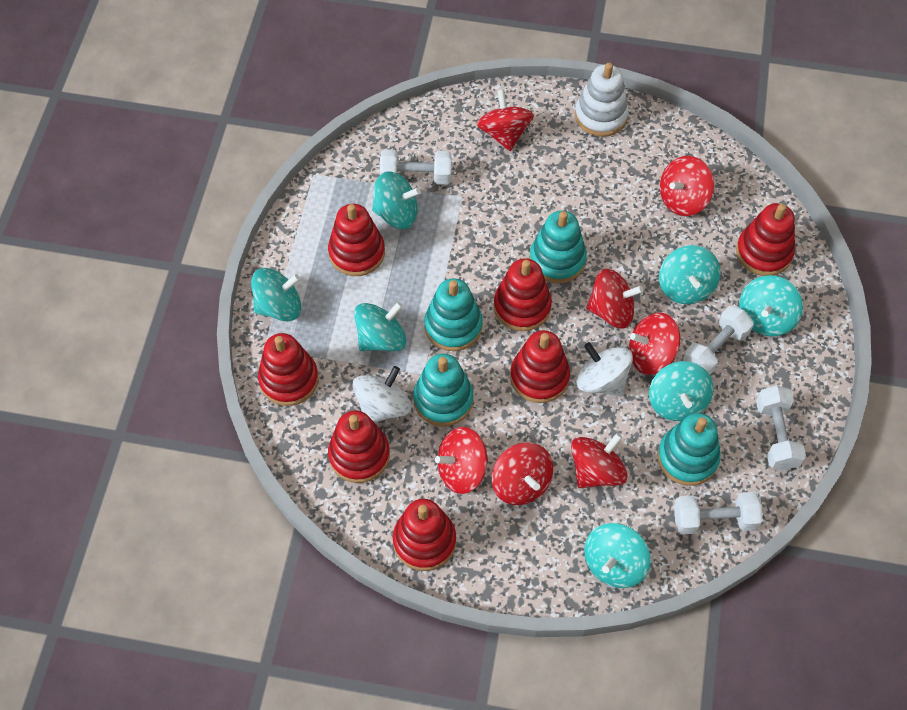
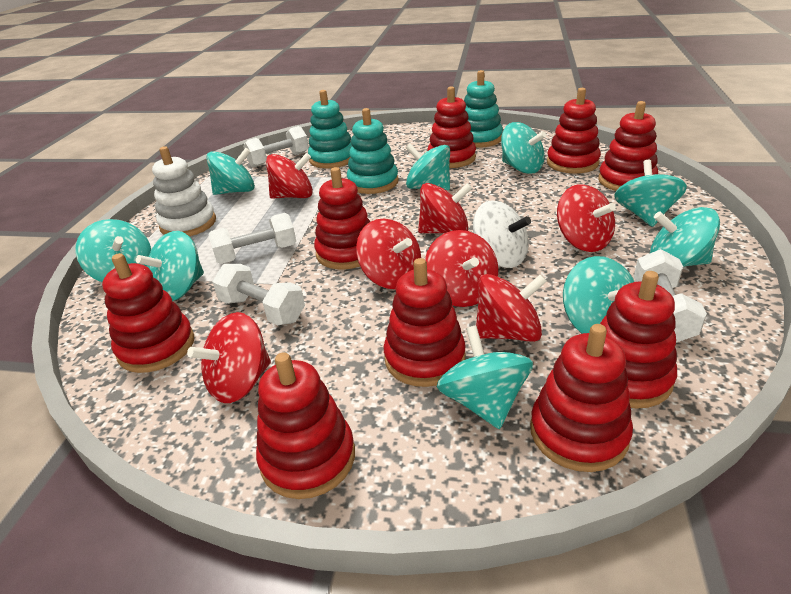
red stacking toy: [258,333,319,406] [328,204,385,276] [328,410,390,483] [393,499,456,571] [494,258,552,331] [510,330,570,403] [736,203,795,276] = 7 -> [102,253,194,373] [256,352,355,499] [314,167,370,270] [383,258,466,387] [427,87,476,168] [530,324,633,472] [547,88,601,174] [598,101,658,191] [600,271,677,409] = 9
turquoise spinning top: [251,268,301,321] [354,302,406,351] [372,172,421,229] [584,523,651,588] [649,361,714,421] [659,245,721,304] [739,275,803,337] = 7 -> [76,219,151,282] [136,231,204,301] [207,148,255,195] [406,143,450,190] [437,326,533,429] [501,122,546,174] [563,256,635,334] [614,160,687,227] [650,207,720,267] = 9
turquoise stacking toy: [413,354,473,426] [424,278,483,351] [529,211,587,283] [657,413,721,486] = 4 -> [308,90,352,168] [347,108,399,194] [464,70,503,148] = 3
white spinning top: [353,366,411,423] [576,342,633,396] = 2 -> [473,200,531,268] = 1

